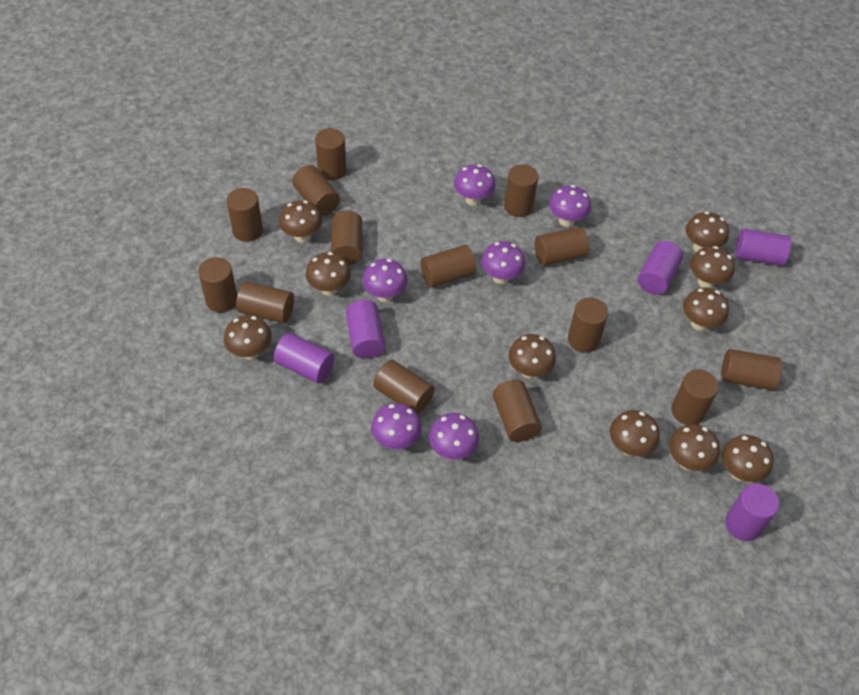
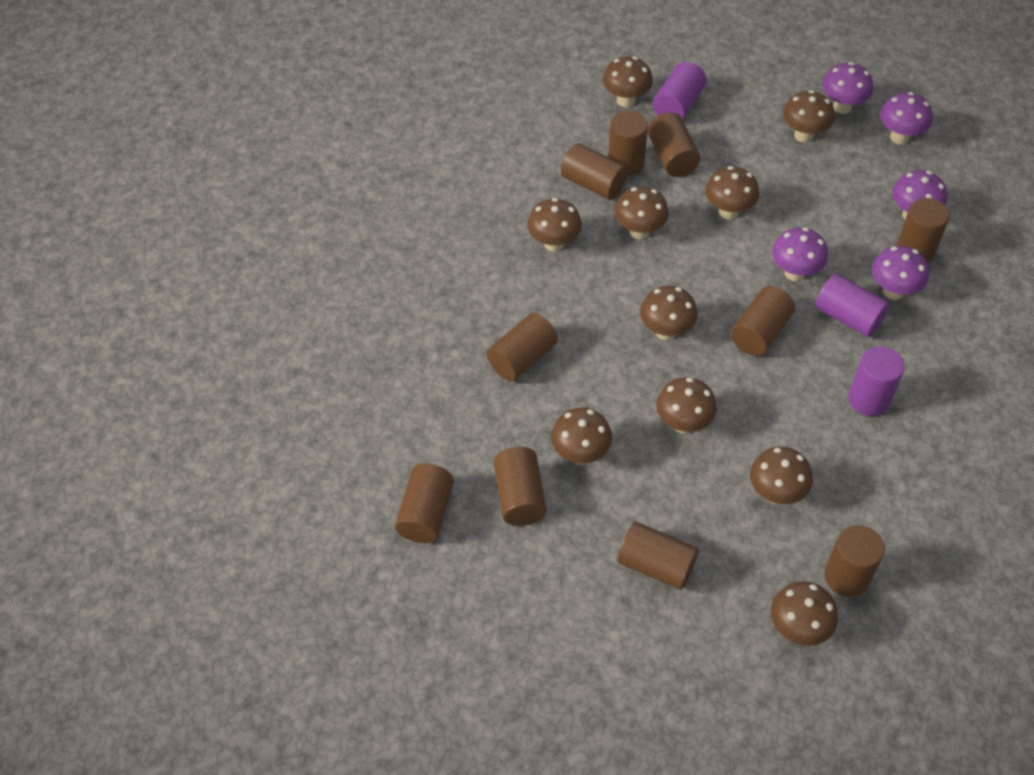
brown cylinder: [198,257,237,312] [227,188,263,242] [236,281,294,323] [292,165,340,216] [315,128,346,181] [331,210,362,265] [373,360,435,415] [421,245,476,288] [493,380,542,442] [504,164,538,217] [535,227,589,266] [568,298,609,353] [671,369,719,425] [721,349,782,390] = 14 -> [395,463,454,543] [487,313,558,381] [494,447,547,526] [561,143,628,200] [608,111,648,177] [617,522,699,590] [648,112,700,177] [731,286,795,356] [825,525,885,597] [896,198,950,263] = 10
purple cylinder: [274,333,335,383] [346,300,385,359] [638,241,683,295] [725,483,779,541] [735,229,791,266] = 5 -> [652,62,707,120] [815,273,890,337] [848,346,904,416] = 3
purple mushroom: [362,259,408,302] [371,403,422,450] [429,413,479,460] [454,164,496,206] [481,241,525,284] [549,185,591,227] = 6 -> [772,227,828,281] [822,62,873,114] [872,246,929,300] [880,92,933,144] [892,170,947,219] = 5

